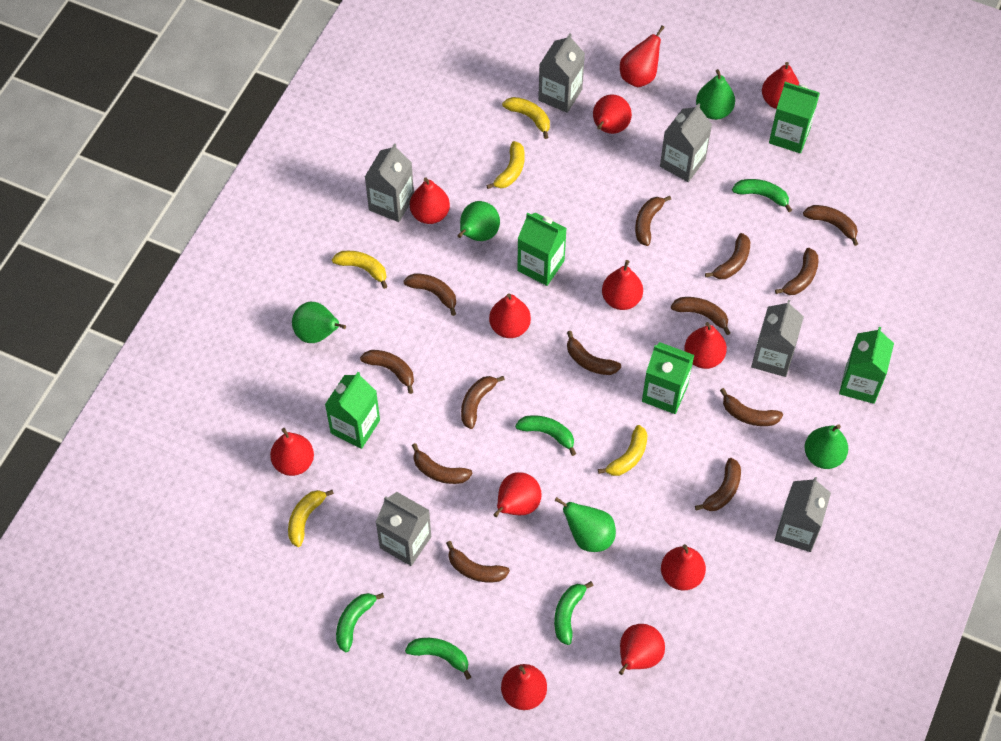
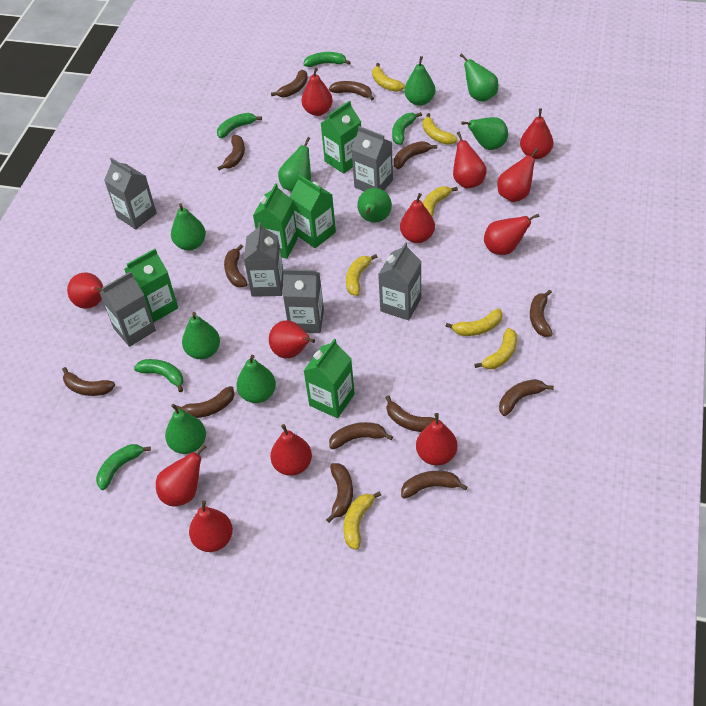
green pear: [292,302,346,343] [457,201,500,241] [555,497,616,552] [696,69,735,120] [805,424,848,469] = 5 -> [165,404,206,454] [171,203,206,251] [182,312,220,359] [236,355,276,403] [278,137,311,191] [357,188,392,223] [404,56,435,106] [460,53,498,102] [461,117,508,150] = 9
yellow banana: [288,490,334,547] [332,251,387,289] [486,141,525,189] [502,97,550,139] [598,425,647,476] = 5 -> [343,491,381,550] [346,254,377,296] [372,63,405,92] [423,113,458,145] [423,186,458,217] [446,308,503,336] [474,328,517,369] = 7

